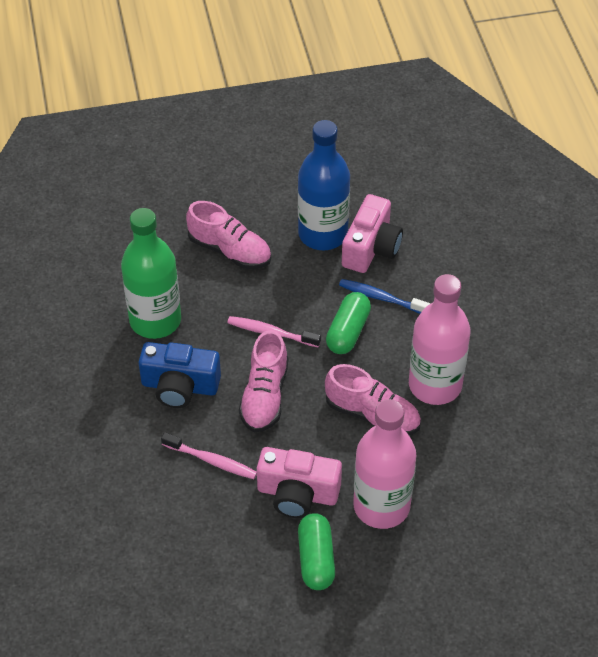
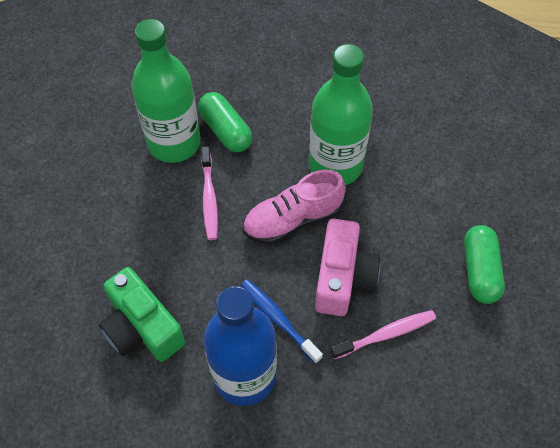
blue camera: [139,342,221,408] = 1 -> none = 0
green bottle: [121,208,181,339] = 1 -> [132,19,201,163] [309,44,373,185] = 2
green camera: none = 0 -> [99,267,185,362] = 1
pink bottle: [353,399,416,529] [409,274,470,405] = 2 -> none = 0
pink camera: [257,447,342,518] [342,194,403,273] = 2 -> [315,219,380,316] = 1
pink shoe: [186,201,271,269] [239,330,288,432] [325,364,421,435] = 3 -> [243,169,346,244] = 1

